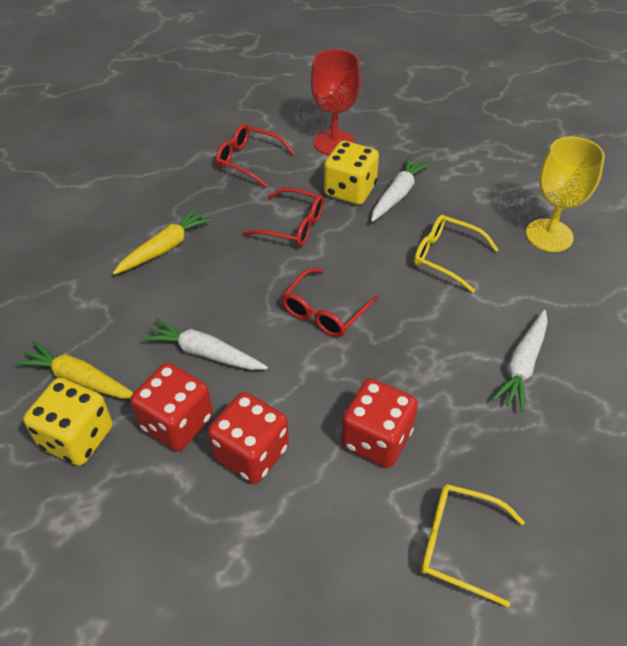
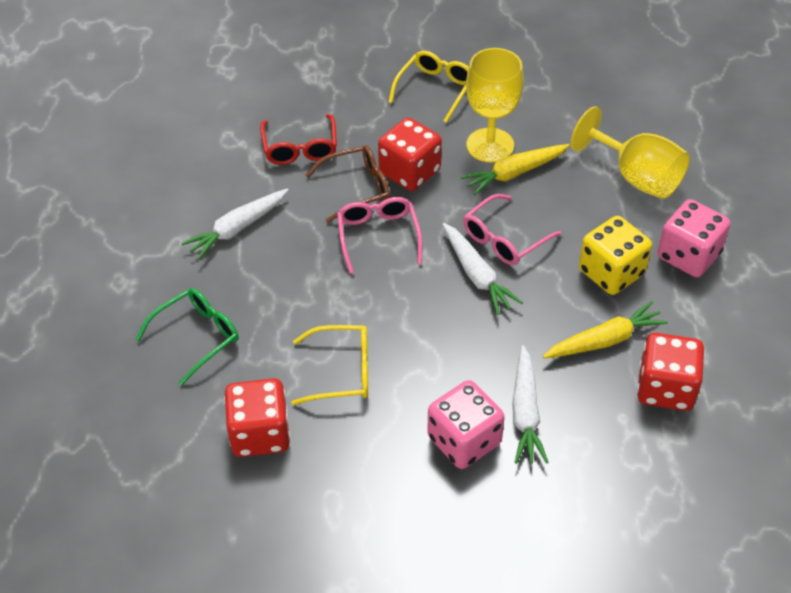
brown glasses: none = 0 -> [305,145,390,223] = 1
green glasses: none = 0 -> [135,288,239,386] = 1
pink dice: none = 0 -> [427,380,505,469] [657,199,730,277] = 2
pink glasses: none = 0 -> [337,197,422,274] [463,194,561,265] = 2
red glasses: [216,124,295,187] [242,187,324,246] [281,268,379,337] = 3 -> [260,114,337,165] = 1
red goblet: [311,49,361,155] = 1 -> none = 0
yellow dice: [23,378,113,466] [324,141,379,205] = 2 -> [579,216,652,295] = 1
yellow goblet: [526,137,605,252] = 1 -> [466,48,524,163] [571,106,690,199] = 2

